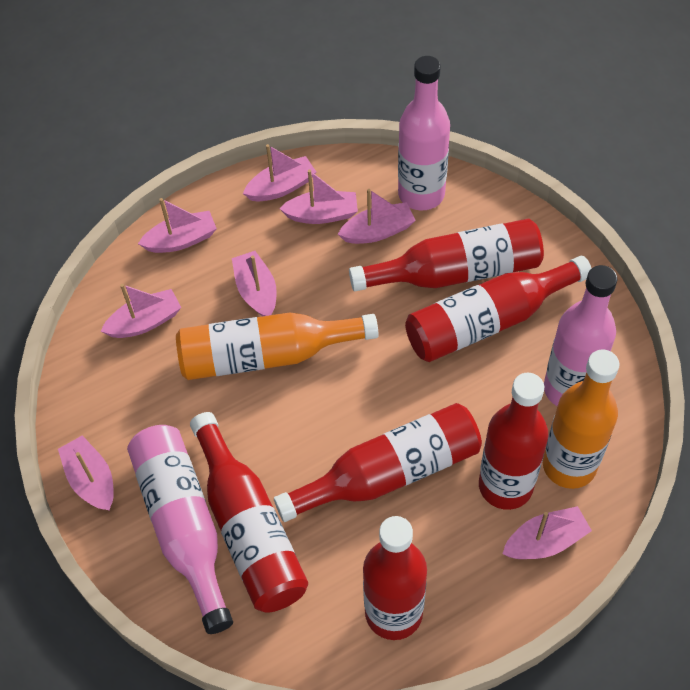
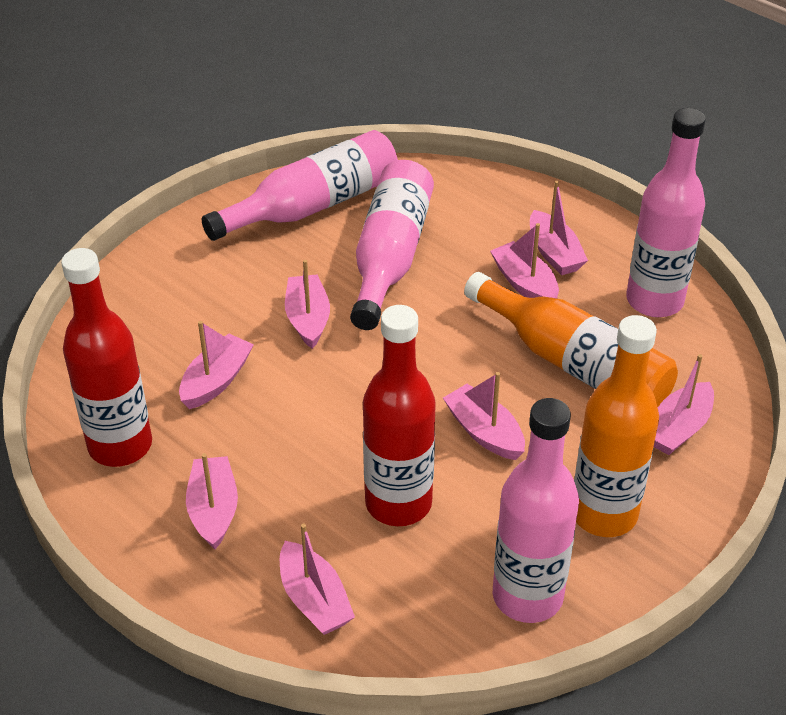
pink bottle: [127,425,233,634] [398,56,450,210] [544,265,617,406] = 3 -> [202,130,398,241] [350,160,434,330] [493,398,579,623] [626,108,706,317] = 4
red bottle: [190,412,308,613] [274,403,482,522] [349,219,544,291] [363,516,427,640] [405,256,592,362] [479,373,548,510] = 6 -> [61,248,152,467] [363,305,436,526] = 2

